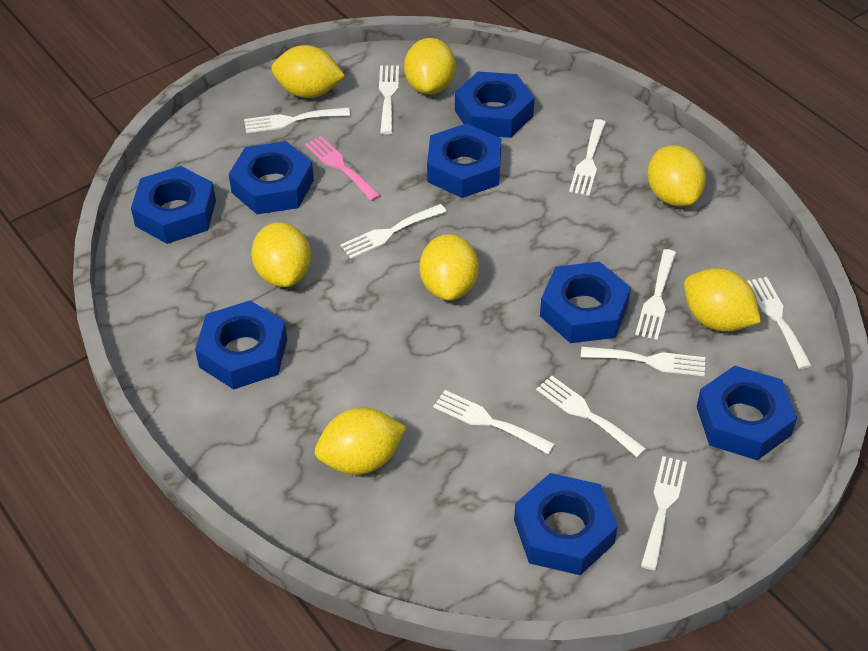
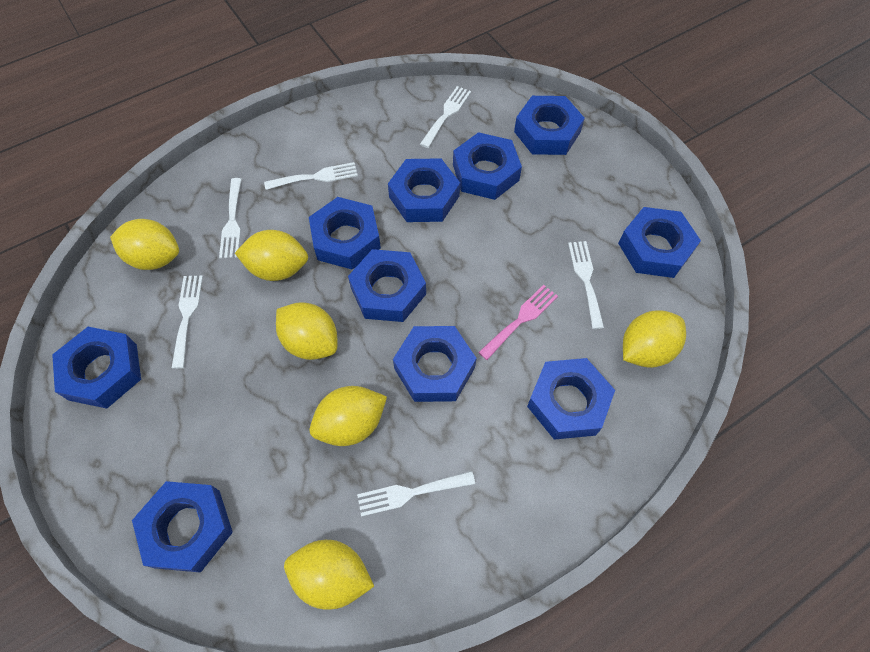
blue nut: [131,166,216,244] [195,301,287,390] [228,141,314,214] [427,123,502,198] [455,72,535,138] [514,473,618,575] [540,261,631,343] [697,366,797,460] = 8 -> [52,327,141,409] [132,481,233,573] [309,197,381,270] [348,249,426,322] [388,158,460,222] [393,326,476,402] [453,132,522,200] [514,96,585,155] [527,358,615,440] [618,207,701,278] = 10
white fork: [244,108,350,133] [340,204,447,259] [379,66,399,134] [433,390,555,454] [536,375,646,458] [569,119,606,196] [581,347,705,376] [635,249,676,340] [641,456,687,571] [747,277,812,369] = 10 -> [172,276,203,369] [219,178,242,258] [264,162,358,190] [357,471,475,517] [420,86,471,148] [568,241,604,329] = 6
yellow lemon: [251,222,311,287] [271,45,345,98] [315,408,406,475] [404,38,456,95] [419,234,479,301] [647,145,706,206] [684,268,761,332] = 7 -> [110,219,179,270] [235,230,308,281] [276,302,337,360] [284,540,374,610] [310,386,387,446] [623,310,686,368] = 6

